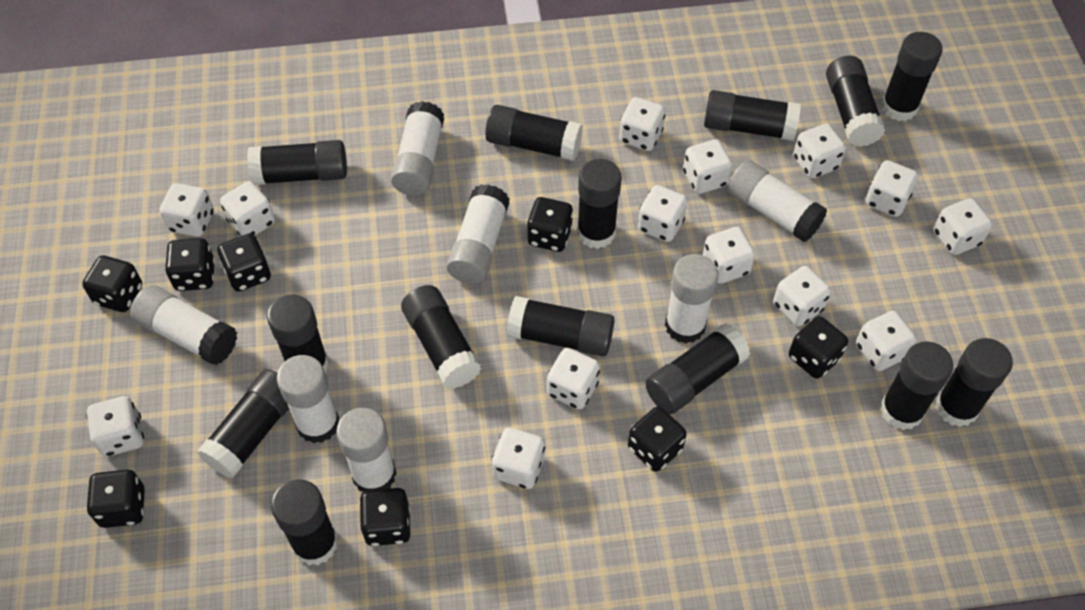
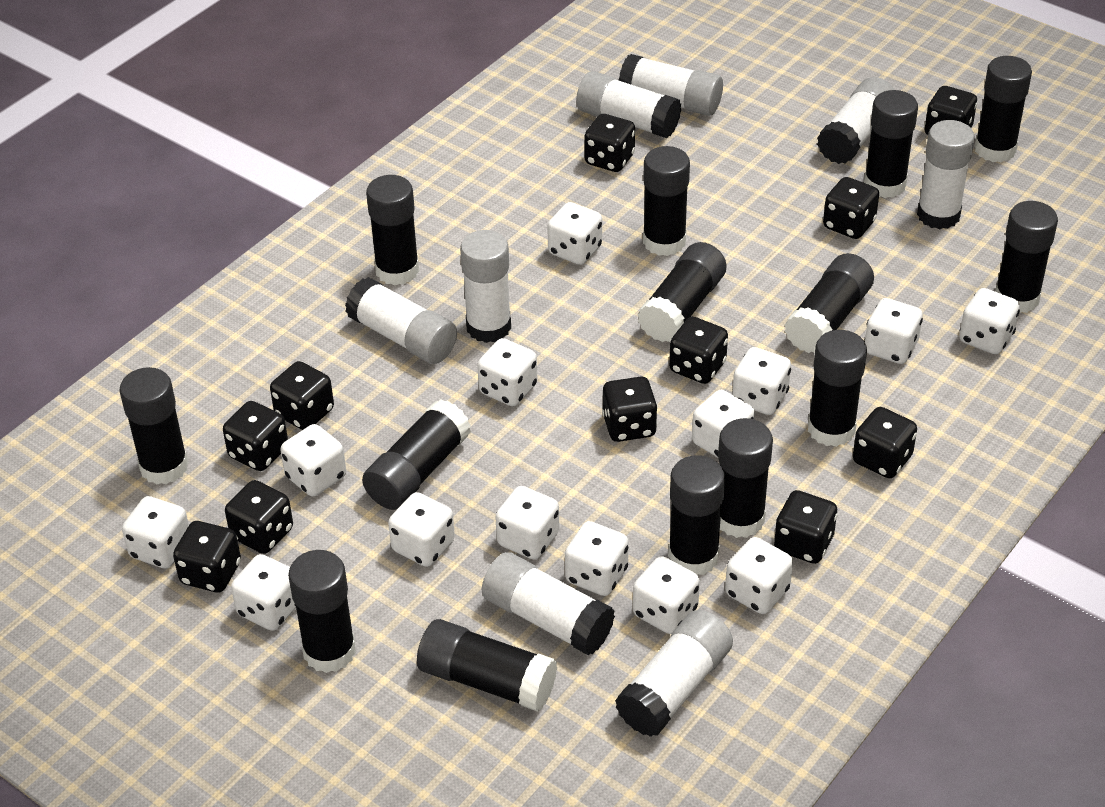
black dice: [82,256,142,312] [87,469,145,528] [165,238,215,291] [218,233,271,292] [359,488,410,546] [527,197,573,252] [628,406,687,472] [789,316,848,379] = 8 -> [173,521,241,593] [223,401,288,471] [225,480,293,554] [270,361,334,430] [584,114,635,172] [602,377,658,442] [669,317,728,384] [774,490,838,564] [823,177,879,239] [853,407,917,478] [925,86,977,135] = 11
white glue stick: [130,285,237,365] [277,355,339,444] [336,408,397,492] [391,101,444,196] [447,184,510,284] [665,254,718,344] [727,160,827,242] = 7 -> [345,277,457,364] [460,230,511,343] [482,552,615,655] [576,71,681,138] [615,610,733,737] [619,54,723,116] [817,77,894,164] [917,120,975,229] = 8

